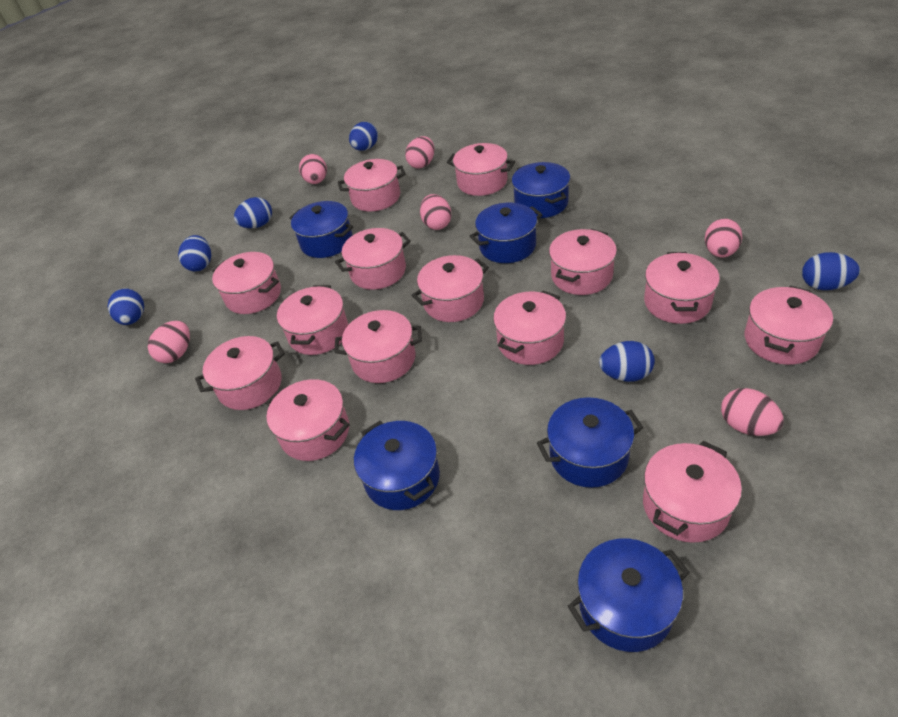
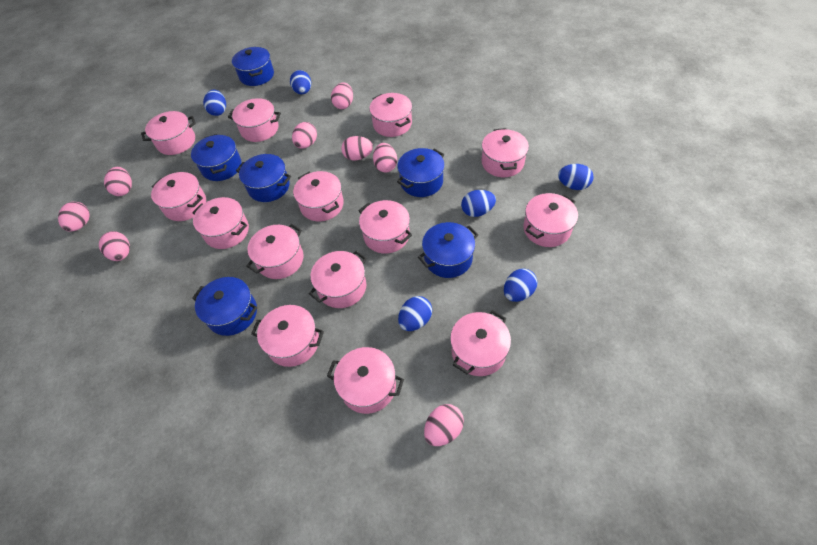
pink egg: [148,321,190,363] [299,154,327,184] [405,136,435,169] [420,194,452,230] [705,219,742,257] [721,388,784,436] = 6 -> [58,202,90,232] [99,231,130,261] [104,167,132,196] [292,122,317,149] [331,83,353,109] [341,136,373,161] [373,143,397,173] [424,404,464,446] = 8

